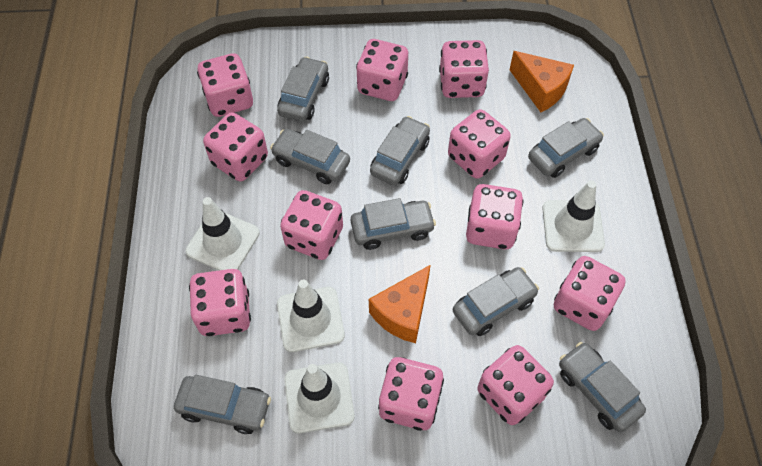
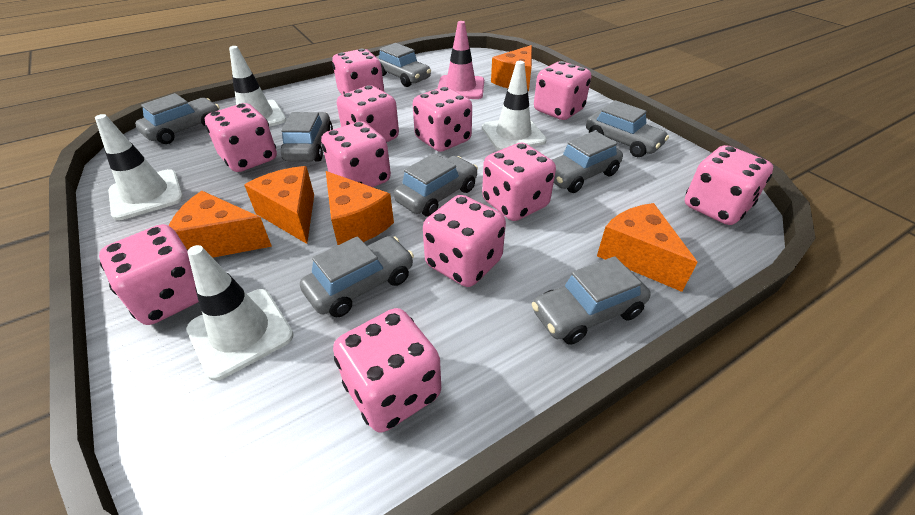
orange cheese: [369,265,431,343] [509,51,574,112] = 2 -> [169,191,272,258] [244,166,314,244] [326,171,394,245] [491,45,532,91] [597,203,698,292] = 5
pink traffic cone: none = 0 -> [437,21,484,99] = 1

